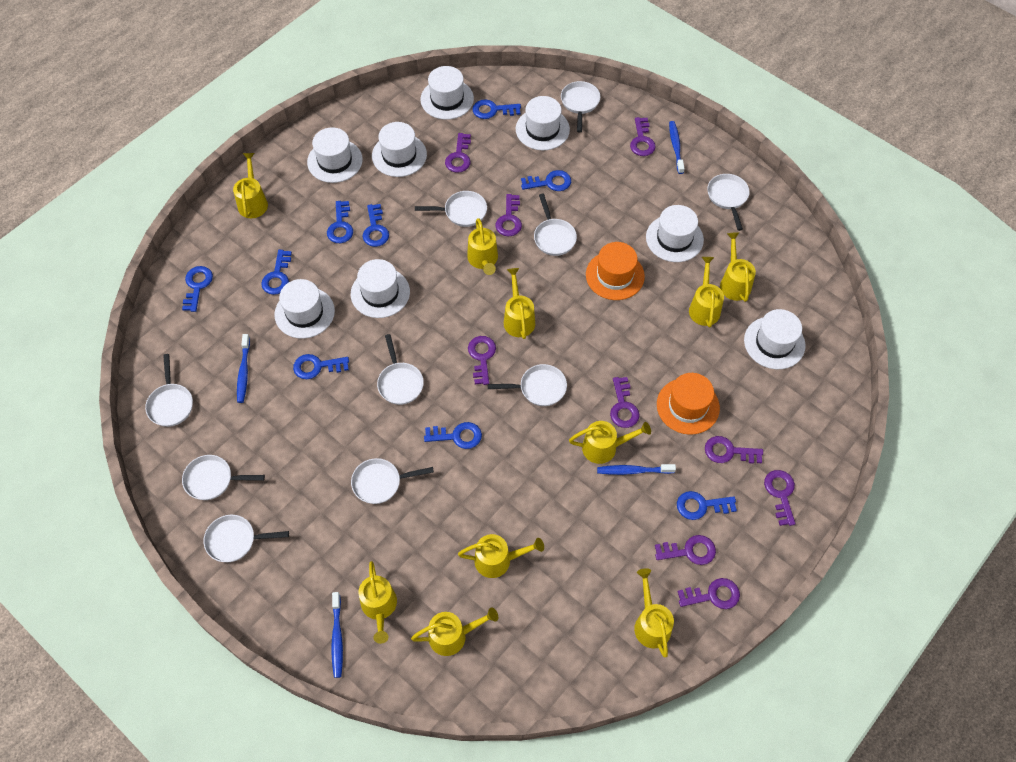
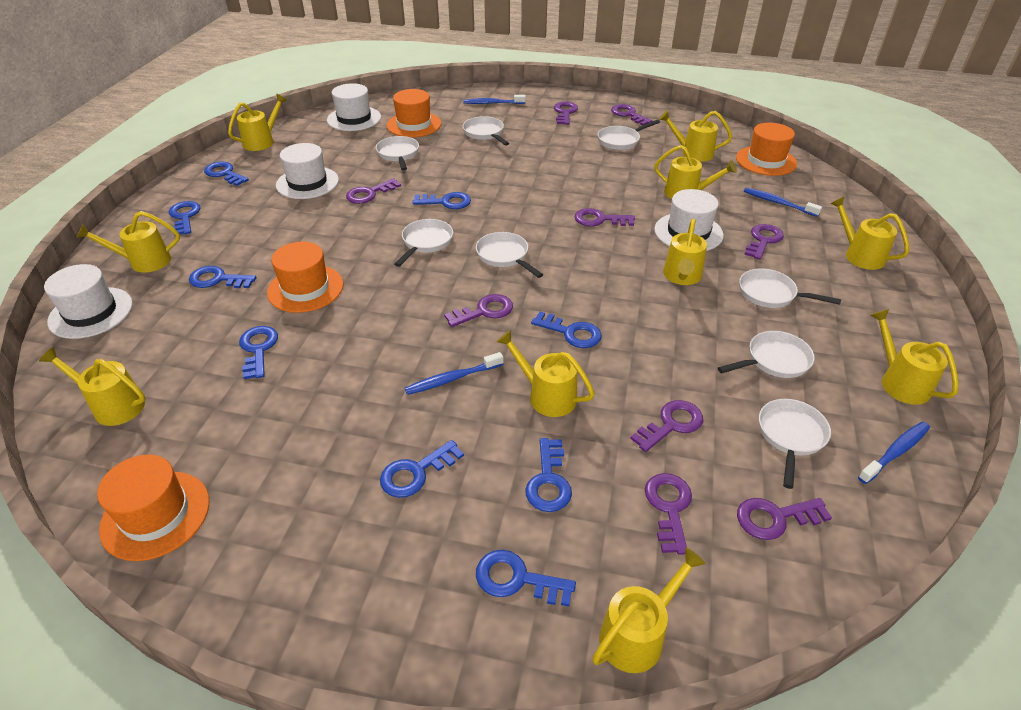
orange hat: [586,242,645,300] [657,373,720,435] = 2 -> [97,454,209,561] [267,242,344,313] [387,89,441,137] [736,123,797,176] = 4
white hat: [274,279,335,339] [307,127,363,183] [351,259,410,318] [372,122,427,177] [421,66,474,120] [516,96,570,150] [646,205,704,262] [744,309,806,369] = 8 -> [44,264,133,339] [276,143,339,199] [327,83,381,131] [654,189,724,251] = 4
white pan: [145,354,193,427] [182,455,265,500] [204,515,289,562] [351,458,434,504] [377,334,424,405] [415,191,487,227] [488,364,567,406] [534,194,577,256] [561,81,600,132] [707,174,750,231] = 10 -> [376,136,419,171] [394,219,453,267] [463,116,509,146] [476,232,543,278] [598,120,660,150] [718,331,815,378] [739,269,841,308] [759,399,831,489] = 8

